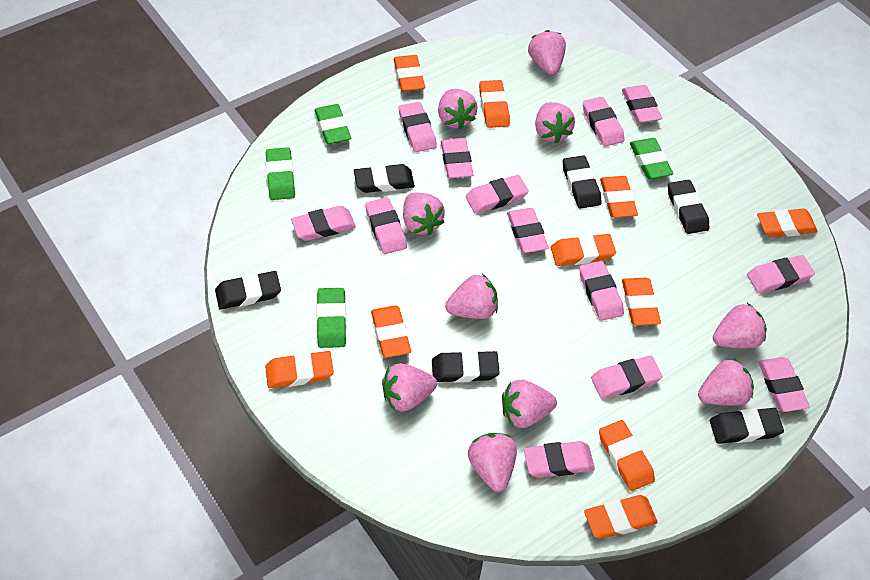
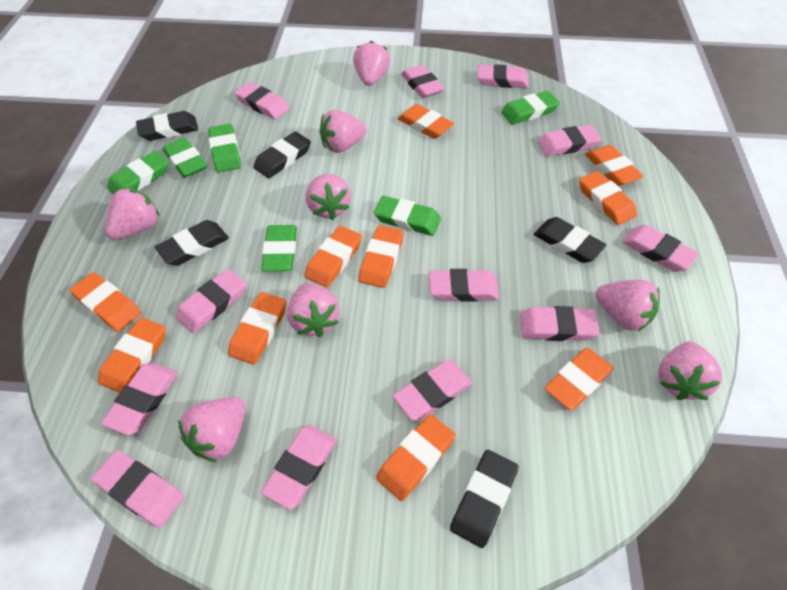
black eraser: [215,271,281,310] [354,164,415,193] [432,350,500,383] [563,155,602,209] [668,180,709,234] [710,408,784,444] = 6 -> [136,111,198,141] [155,220,229,266] [254,131,311,178] [450,450,519,548] [534,217,606,263] = 5
green eraser: [266,147,295,200] [315,104,351,144] [317,288,346,348] [630,138,673,179] = 4 -> [107,151,169,194] [163,138,207,178] [208,124,241,173] [261,225,297,271] [374,196,441,236] [501,91,560,125] = 6
pink eraser: [291,206,356,241] [365,197,407,254] [399,102,437,152] [441,138,474,178] [466,175,529,214] [507,208,549,253] [524,441,595,478] [579,261,624,321] [583,97,625,147] [591,355,663,399] [622,85,662,123] [747,255,815,293] [758,357,810,412] = 13 -> [91,450,184,528] [101,363,178,435] [176,268,246,333] [235,82,290,119] [261,425,337,510] [393,360,472,421] [401,65,445,98] [429,269,499,302] [478,64,529,88] [520,306,599,341] [538,125,602,156] [623,225,699,272] = 12
pink strawberry: [382,363,437,412] [403,192,445,236] [438,89,478,130] [445,274,498,319] [468,433,517,492] [502,380,557,428] [528,30,566,75] [535,102,575,144] [698,359,754,406] [713,303,767,348] = 10 -> [105,188,160,240] [178,397,246,462] [287,283,340,337] [306,174,351,220] [319,110,367,153] [353,41,390,86] [596,280,660,331] [658,342,722,400] = 8

